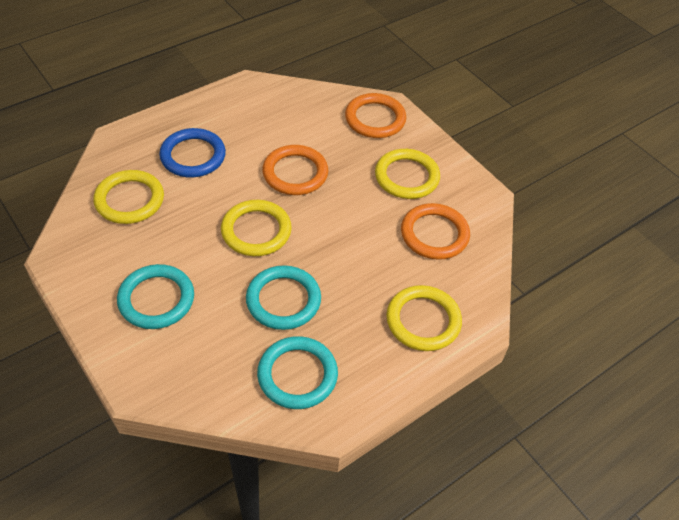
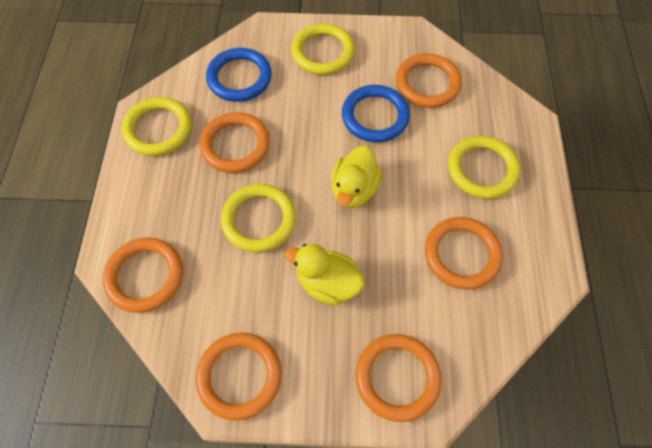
blue ring: [159,128,226,177] = 1 -> [206,48,272,102] [342,85,410,142] = 2
orange ring: [262,145,328,195] [345,93,406,138] [401,203,470,260] = 3 -> [103,238,183,313] [196,333,282,421] [199,112,270,173] [356,334,442,422] [396,53,462,108] [425,217,503,289] = 6
turquoise ring: [117,264,194,329] [246,265,321,330] [257,336,338,409] = 3 -> none = 0
yellow duck: none = 0 -> [284,244,365,306] [331,146,382,208] = 2

